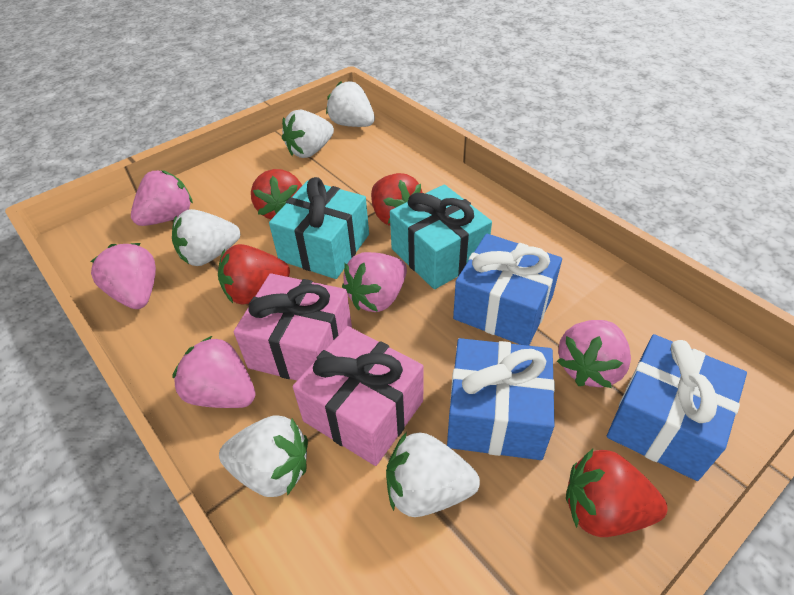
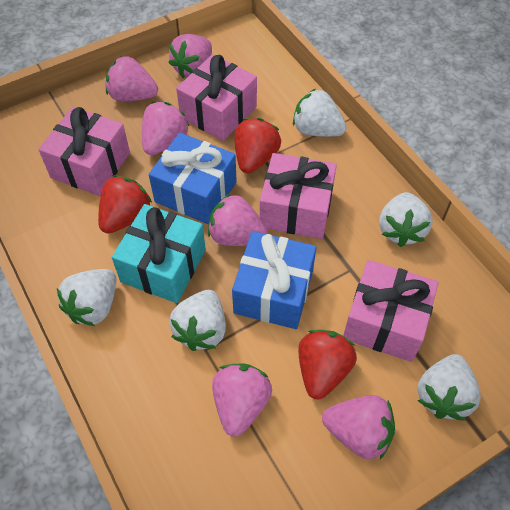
blue gift: [447,338,555,460] [453,234,562,346] [607,334,747,481] = 3 -> [149,133,237,224] [232,231,316,329] = 2
pink gift: [234,273,352,381] [293,326,424,466] = 2 -> [38,107,130,196] [176,54,257,141] [260,153,337,239] [343,260,438,362] = 4
pink strawberry: [90,243,156,309] [131,170,193,226] [172,336,256,408] [342,252,407,312] [557,320,631,388] = 5 -> [106,56,158,101] [142,101,190,155] [169,34,212,78] [208,193,268,246] [212,363,272,437] [322,395,395,459] = 6
red strawberry: [218,244,290,305] [251,169,302,219] [371,173,423,226] [566,449,668,537] = 4 -> [98,175,152,234] [235,118,281,173] [298,330,357,399] = 3
turquoise gift: [269,177,369,279] [390,184,492,289] = 2 -> [112,204,206,303] = 1

